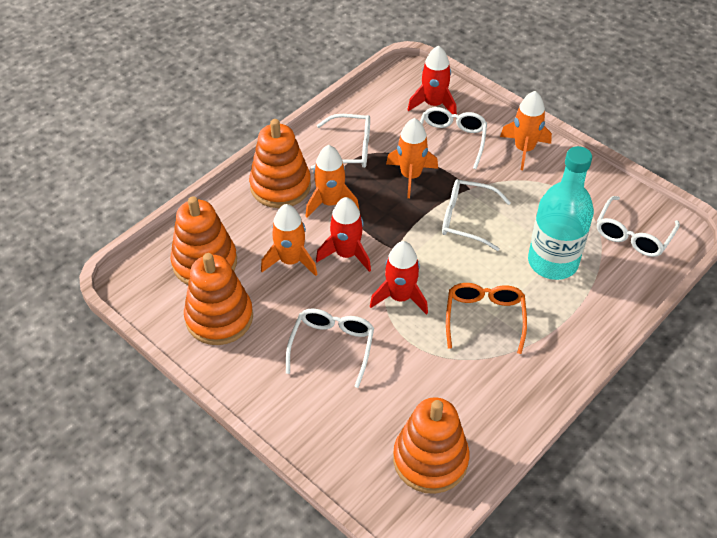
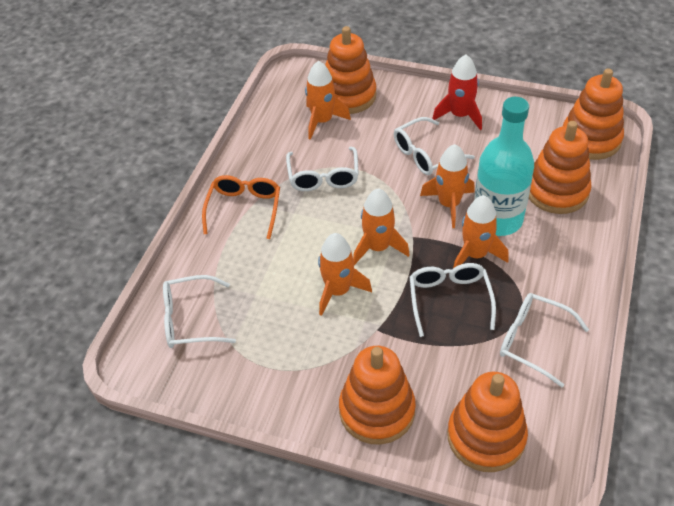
orange rocket: [261,204,318,276] [305,145,359,218] [386,118,438,198] [500,91,552,170] = 4 -> [305,61,351,140] [318,233,372,316] [353,188,410,265] [420,144,475,228] [453,195,509,268] = 5
orange stacking toy: [170,196,237,285] [184,253,253,345] [249,119,311,208] [393,397,469,494] = 4 -> [325,26,377,114] [339,346,416,445] [447,372,528,472] [529,121,592,214] [563,68,624,160] = 5
red rocket: [316,197,371,272] [370,241,428,315] [407,45,457,114] = 3 -> [432,54,482,130] = 1

